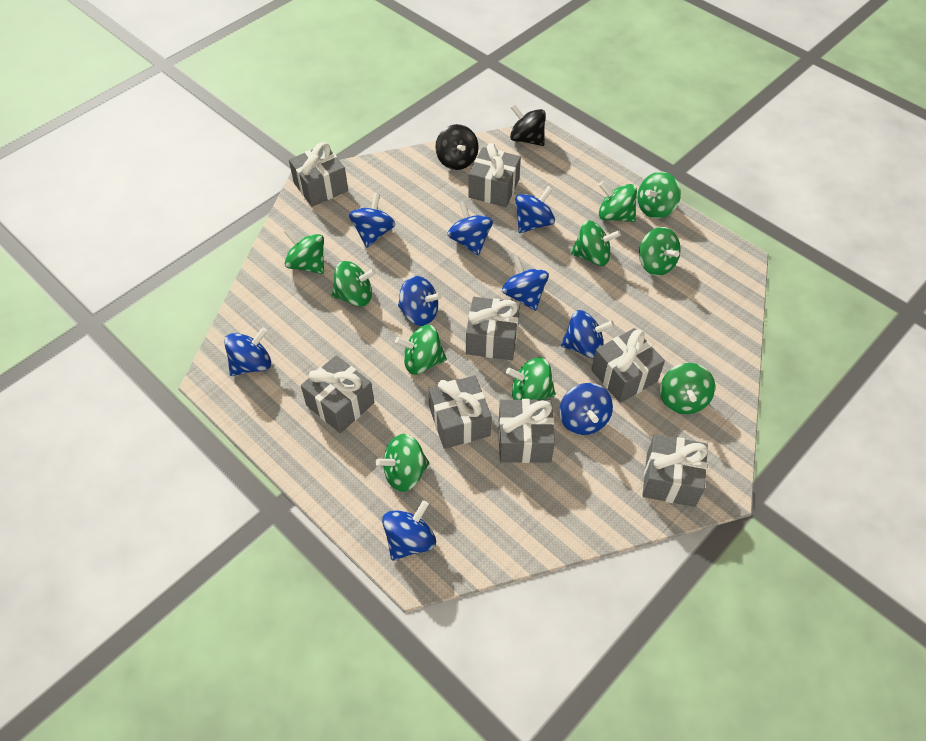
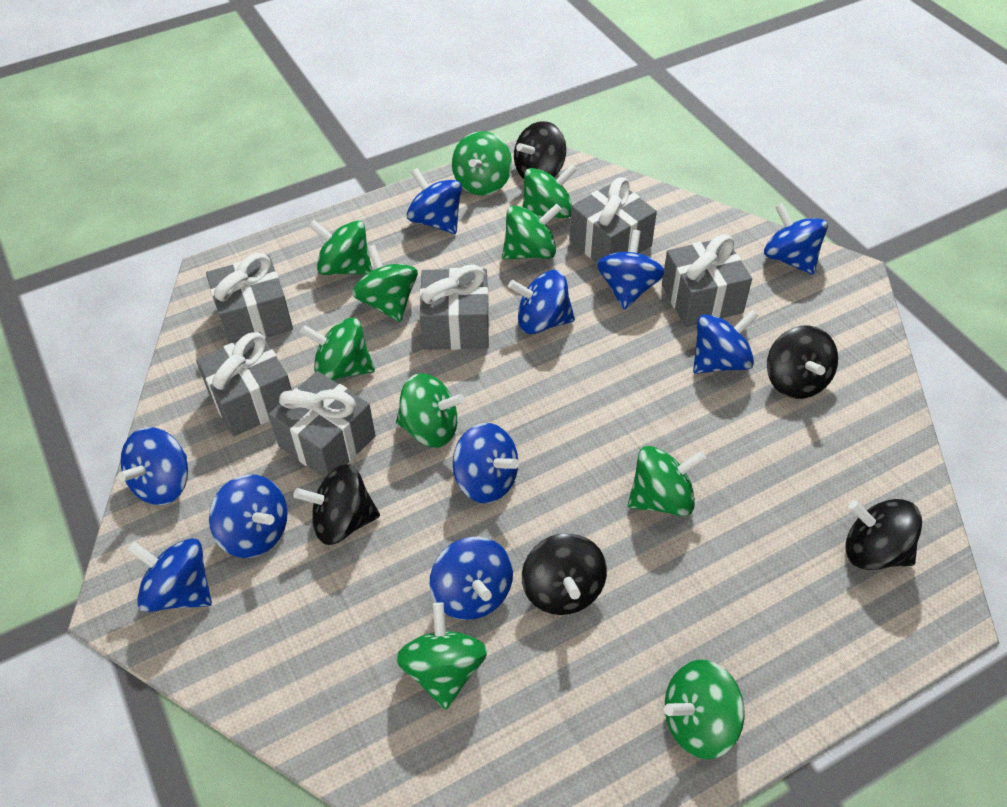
black spinning top: [435,124,479,170] [510,104,546,146] = 2 -> [293,464,380,545] [514,121,566,179] [522,533,607,615] [767,325,838,399] [845,499,922,570] = 5
blue spinning top: [224,327,271,376] [349,193,395,248] [382,500,436,561] [398,276,442,326] [447,201,493,256] [502,255,549,311] [515,186,555,233] [559,383,613,435] [561,310,614,359] = 9 -> [118,427,188,505] [127,538,212,612] [209,474,288,558] [407,168,462,234] [429,537,513,620] [453,423,519,503] [508,270,575,334] [597,230,665,310] [693,309,759,374] [764,203,828,275] = 10
grey gift: [289,142,348,207] [301,355,374,433] [428,375,492,449] [466,297,520,360] [468,143,521,207] [498,399,555,463] [591,328,665,403] [642,434,708,507] = 8 -> [196,332,292,436] [206,253,293,344] [269,371,375,478] [420,265,489,350] [569,177,657,263] [662,234,752,327] = 6

